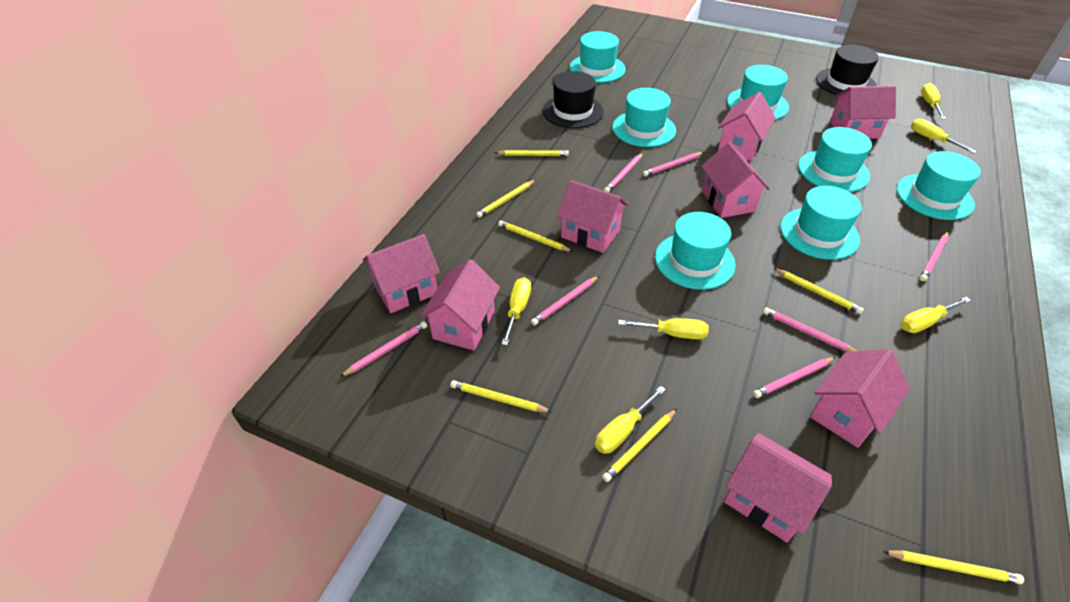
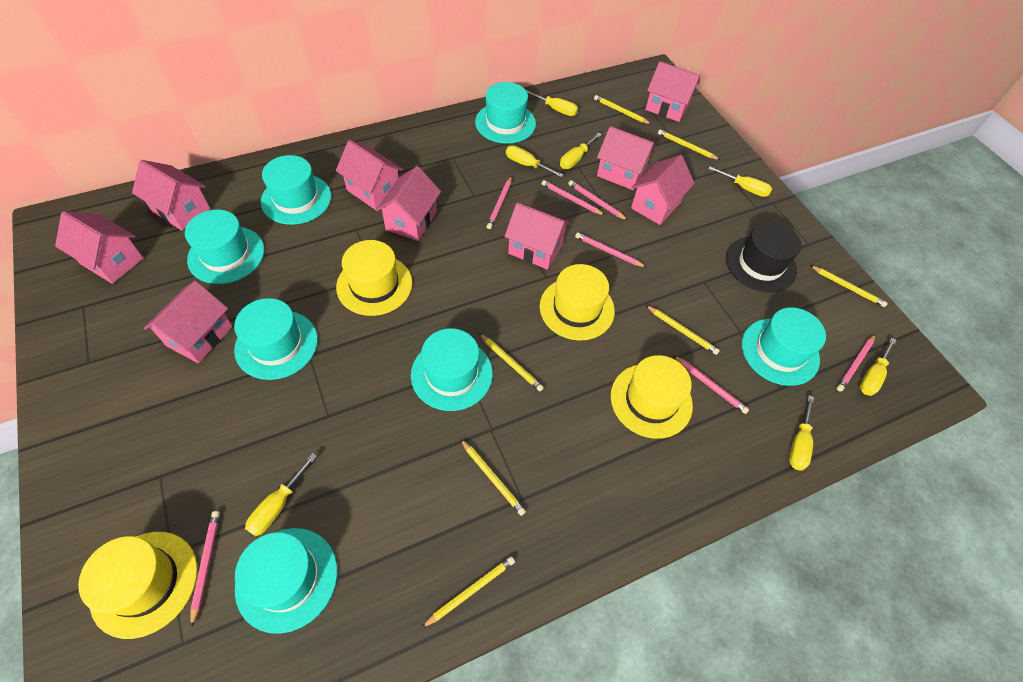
black hat: [543,71,604,128] [816,45,879,95] = 2 -> [726,221,801,293] = 1
pink house: [363,234,440,313] [420,259,500,351] [557,180,628,253] [701,142,770,218] [718,92,776,161] [724,433,832,542] [810,349,910,448] [830,86,896,139] = 8 -> [55,211,144,284] [132,160,211,231] [144,281,233,363] [336,140,403,210] [376,166,441,241] [504,203,571,270] [597,126,656,190] [631,155,695,225] [645,61,700,122] = 9
yellow hat: none = 0 -> [78,532,198,639] [336,240,412,316] [540,264,615,340] [611,355,693,439] = 4
yellow screwdriver: [501,277,531,346] [595,386,666,454] [618,318,709,339] [901,297,971,333] [911,119,976,153] [921,83,946,119] = 6 -> [245,453,317,536] [506,145,564,177] [526,90,578,116] [560,133,602,169] [708,166,772,197] [789,395,814,471] [860,338,896,396] = 7

